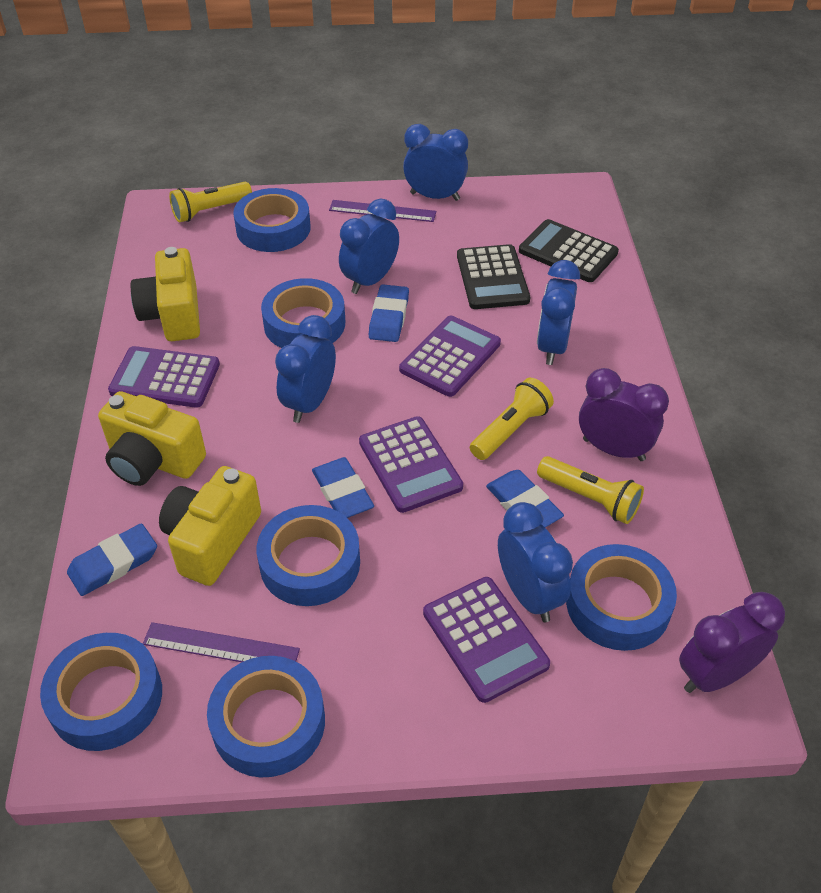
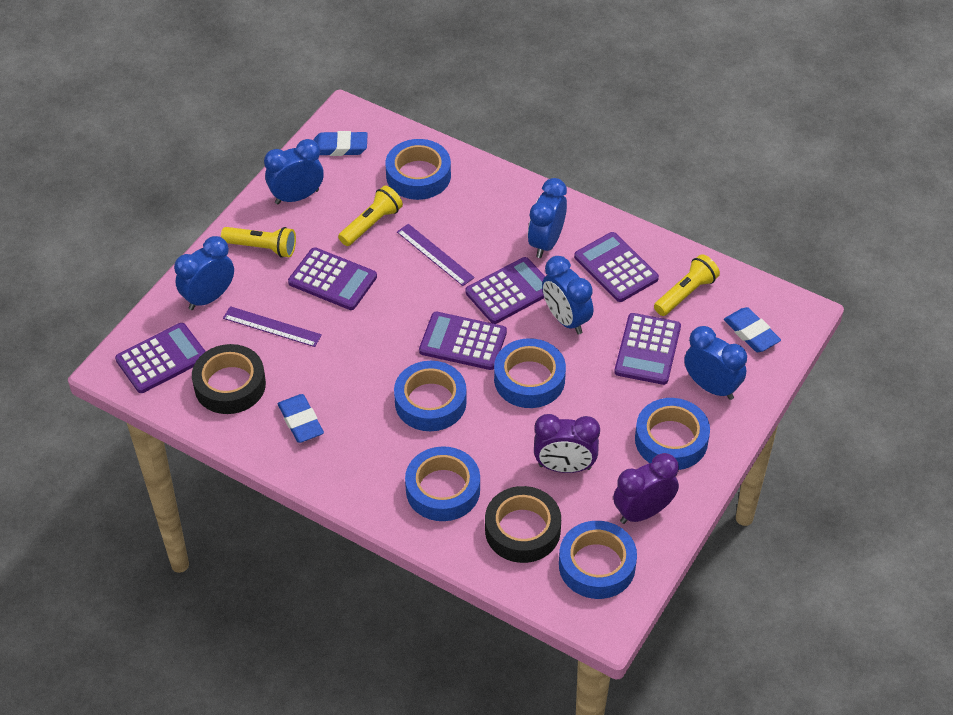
black calculator: [457,244,530,309] [519,219,619,282] = 2 -> none = 0
black tape: none = 0 -> [192,344,266,414] [485,486,561,563] = 2
blue eraser: [67,523,157,596] [312,457,374,518] [369,284,409,342] [486,470,564,528] = 4 -> [278,394,324,443] [314,131,368,156] [724,307,781,352] = 3
purple calculator: [108,346,220,408] [359,416,463,513] [399,316,501,397] [423,577,550,703] = 4 -> [115,323,206,393] [288,247,377,310] [419,312,507,370] [465,257,545,324] [574,232,659,302] [614,313,681,385] = 6
yellow camera: [98,391,206,486] [131,247,200,341] [159,466,261,586] = 3 -> none = 0

